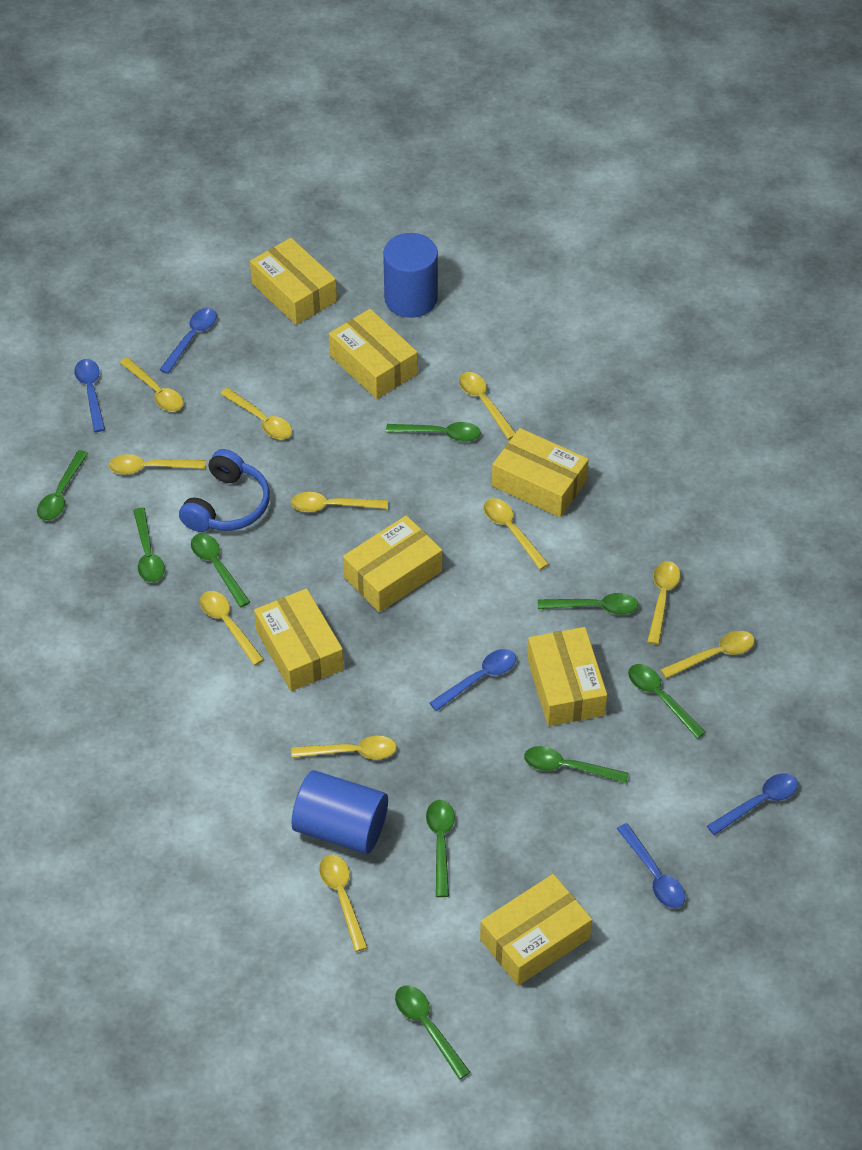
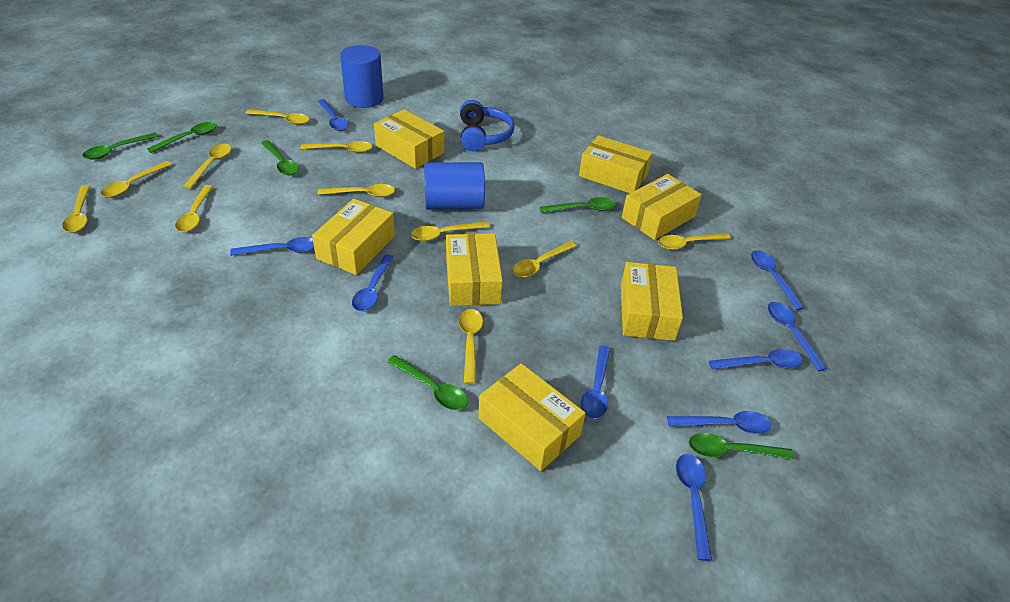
blue spoon: [74,359,105,432] [159,308,217,374] [429,649,516,711] [617,823,685,908] [707,773,798,835] = 5 -> [230,237,314,256] [318,99,349,131] [352,254,394,311] [581,345,611,419] [667,411,771,434] [676,454,712,561] [709,349,803,370] [751,250,805,310] [768,302,827,371] = 9
green spoon: [37,450,88,521] [133,508,165,583] [191,533,250,607] [386,422,481,442] [395,985,470,1080] [426,800,455,897] [524,746,629,783] [538,593,639,615] [628,664,706,739] = 9 -> [82,132,159,159] [147,122,217,153] [261,140,299,175] [387,355,468,410] [540,197,615,213] [689,433,795,460] = 6

